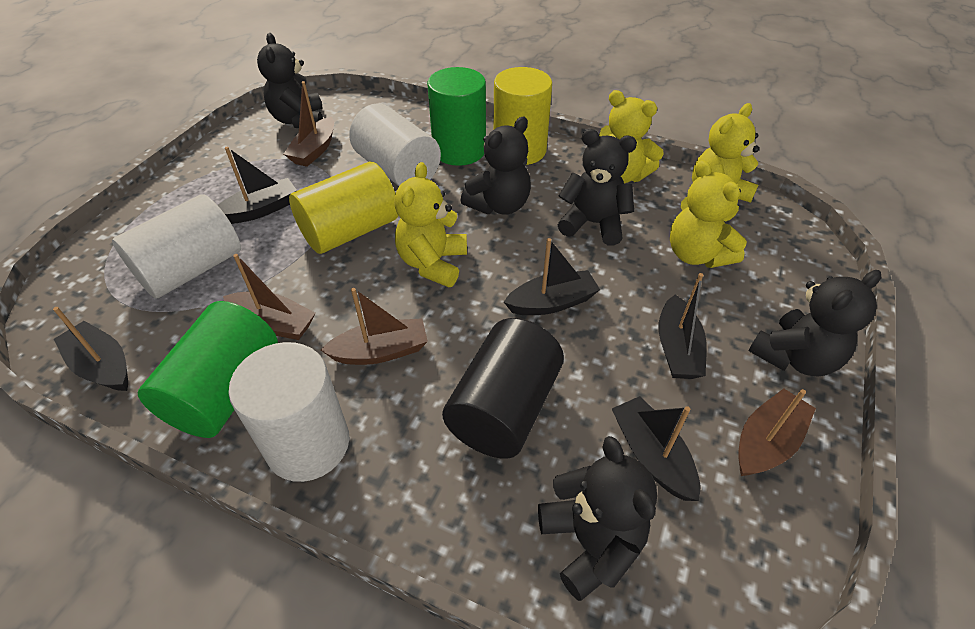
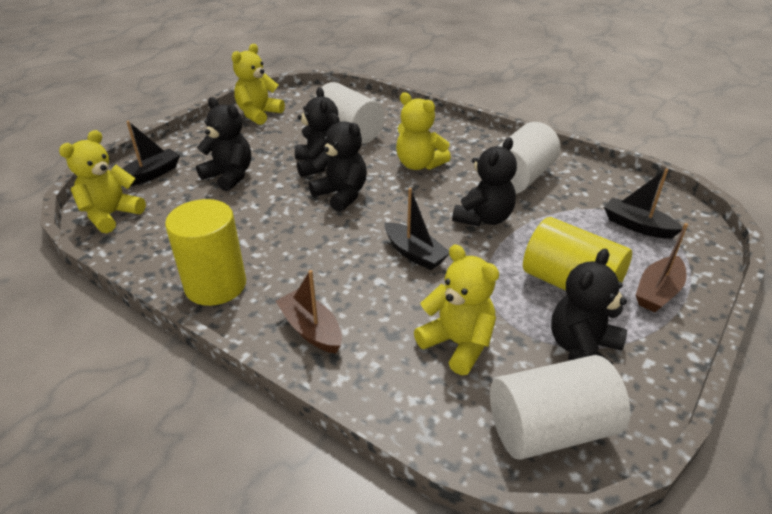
black boat: [53,307,128,391] [218,147,297,224] [504,238,600,315] [612,396,700,501] [658,273,707,379] = 5 -> [122,121,180,186] [385,188,449,270] [604,168,683,239] = 3
black cylinder: [442,318,564,459] = 1 -> none = 0
brown boat: [223,254,316,340] [284,81,334,167] [321,288,428,365] [738,388,816,476] = 4 -> [276,270,342,354] [636,223,688,312] = 2
green cylinder: [138,301,278,438] [427,67,486,166] = 2 -> none = 0

